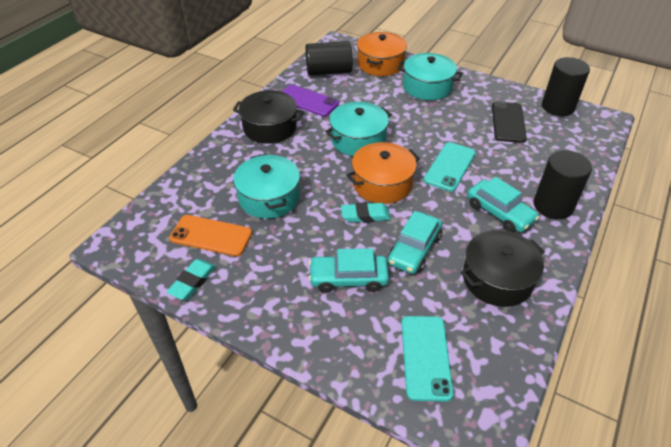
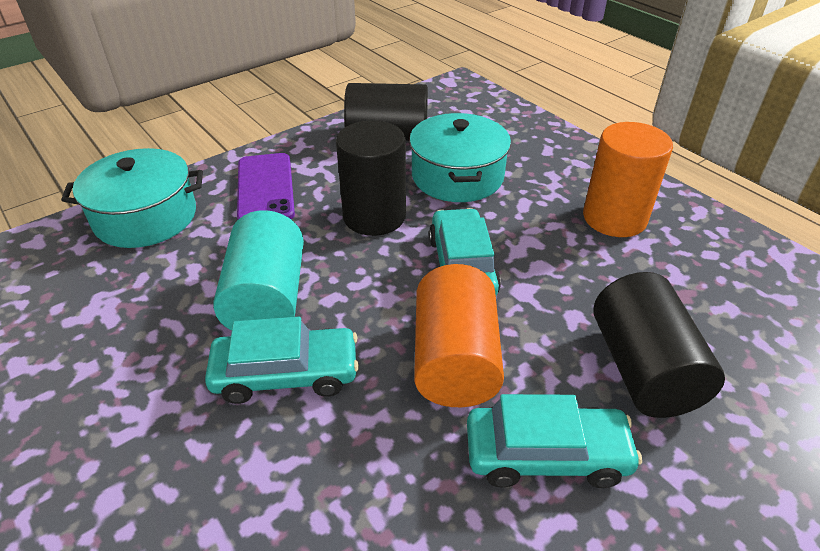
black phone: [492,101,527,143] = 1 -> none = 0
black pot: [233,90,304,144] [460,230,545,307] = 2 -> none = 0
orange cylinder: none = 0 -> [414,264,504,407] [583,122,673,237] = 2
orange phone: [169,215,252,256] = 1 -> none = 0
orange pot: [346,142,420,204] [357,32,407,76] = 2 -> none = 0
turquoise cylinder: none = 0 -> [213,210,304,331] = 1
turquoise eraser: [167,259,216,300] [341,203,391,222] = 2 -> none = 0
turquoise phone: [401,316,453,402] [424,142,476,192] = 2 -> none = 0
turquoise pot: [233,154,300,219] [325,102,392,156] [397,53,463,100] = 3 -> [61,148,203,248] [409,113,511,202] = 2

